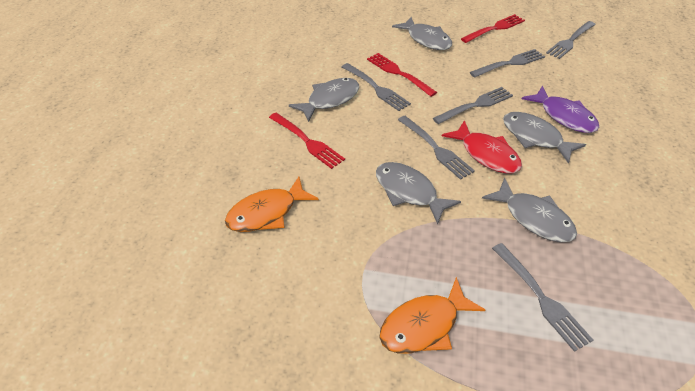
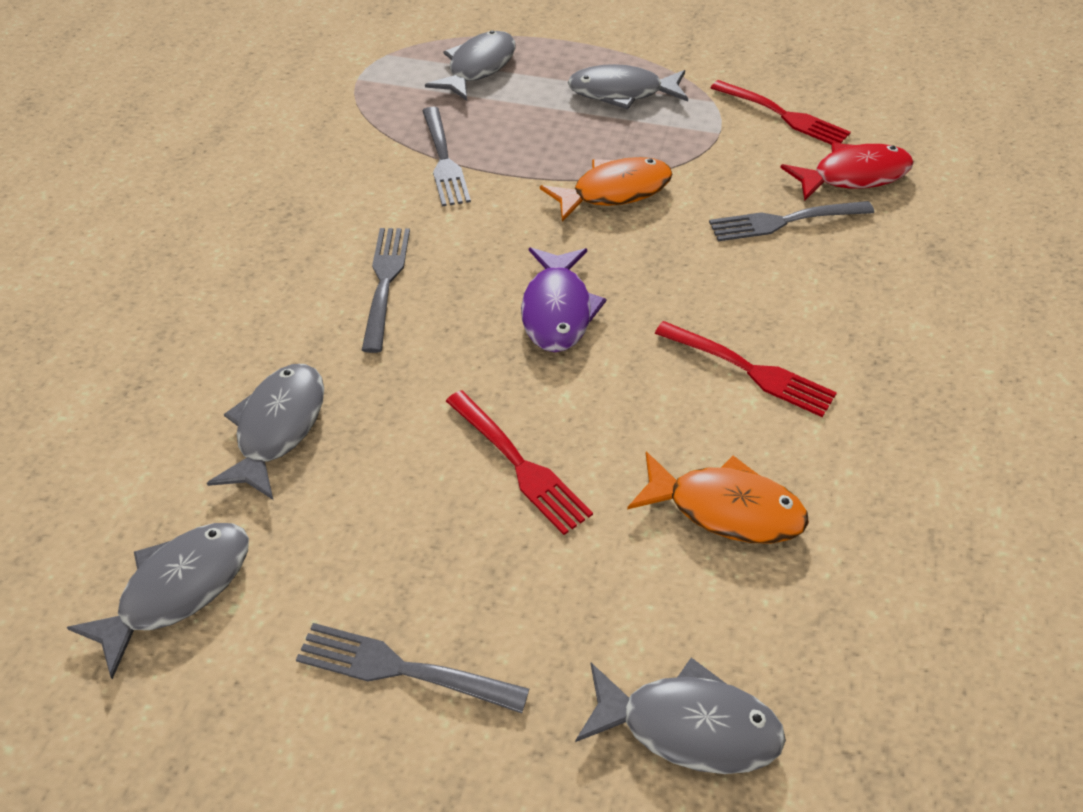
grey fork: [342,63,411,111] [398,116,475,180] [433,87,513,124] [470,49,545,78] [492,243,593,352] [546,21,596,59] = 6 -> [296,623,529,713] [362,228,410,353] [422,107,471,207] [709,201,874,241] = 4

